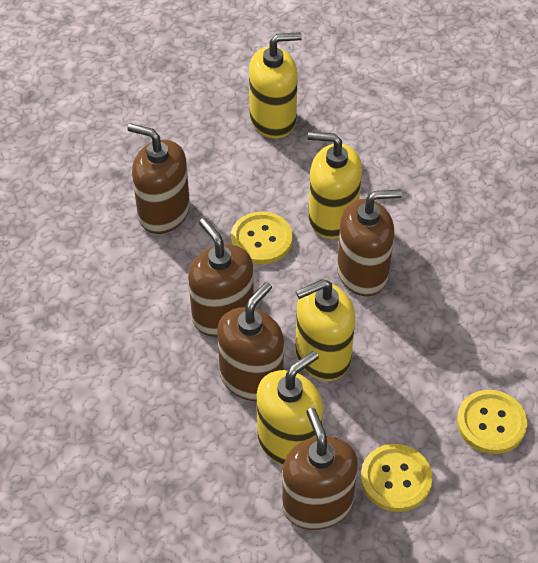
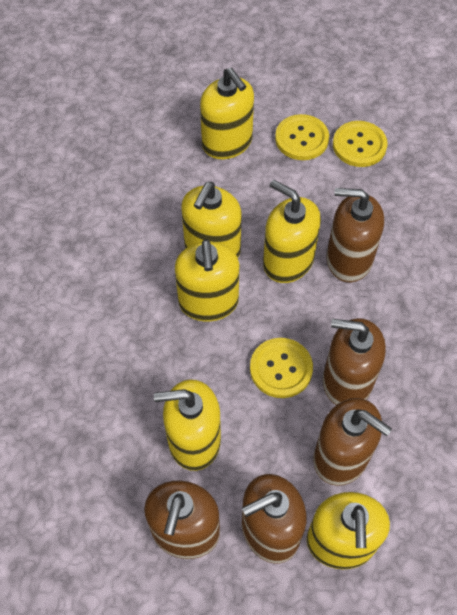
yellow soap dispenser: [249,32,302,139] [257,351,323,466] [295,279,355,381] [308,132,362,239] = 4 -> [154,379,221,471] [175,239,239,322] [181,182,242,257] [200,68,254,159] [263,180,321,283] [307,492,390,569] = 6

